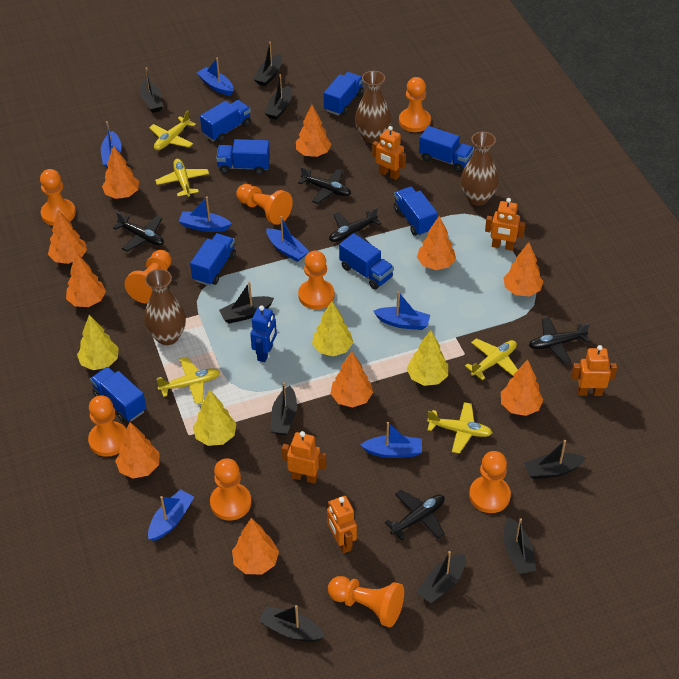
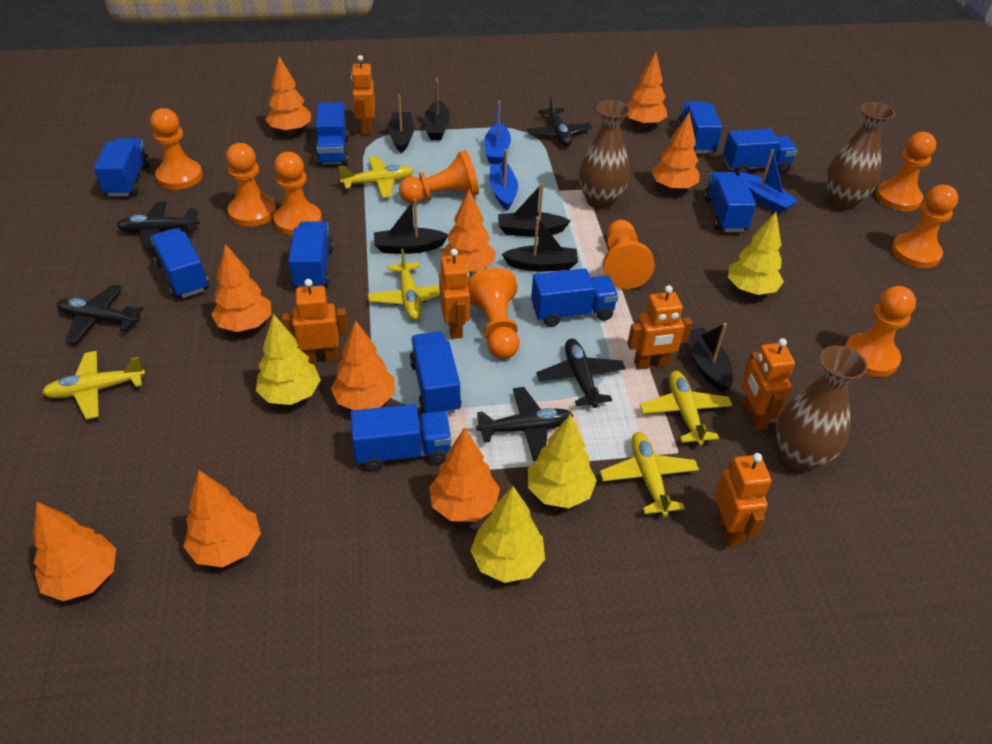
black boat: [140,67,163,113] [219,282,274,324] [253,42,282,86] [259,605,325,642] [265,74,292,120] [271,382,297,435] [417,551,466,603] [504,517,536,574] [524,440,586,479] = 9 -> [374,198,449,254] [388,95,414,153] [424,78,450,140] [498,183,570,237] [502,217,578,272] [687,323,733,393] = 6
blue boat: [101,121,121,168] [148,489,194,541] [179,196,232,232] [197,58,234,96] [266,216,309,262] [360,422,422,458] [373,291,430,330] = 7 -> [484,101,511,164] [489,149,518,211] [739,149,798,214] = 3
blue robot: [250,305,277,362] = 1 -> none = 0
blue truck: [90,367,146,422] [190,233,236,286] [200,100,251,142] [216,139,270,175] [324,72,364,115] [339,233,394,289] [394,187,438,236] [419,126,474,172] = 8 -> [94,138,150,196] [150,228,209,298] [288,221,333,288] [316,102,349,166] [350,404,452,471] [409,332,462,414] [531,269,619,327] [677,102,723,153] [704,172,756,232] [723,129,798,176] = 10
orange robot: [282,431,327,484] [327,496,357,553] [372,126,406,180] [485,198,525,251] [571,345,617,396] = 5 -> [282,279,348,364] [351,55,375,135] [439,249,470,339] [627,285,693,370] [714,453,771,546] [742,338,795,430] = 6
orange tree: [48,210,87,264] [66,253,106,307] [102,145,139,199] [115,422,160,478] [232,518,279,574] [296,105,331,157] [330,351,373,407] [417,216,456,270] [501,360,544,416] [503,242,543,296] = 10 -> [33,501,116,601] [183,470,261,567] [211,244,271,332] [265,56,311,134] [331,320,395,410] [429,428,500,522] [441,189,496,272] [627,52,667,127] [651,112,699,191] = 9

